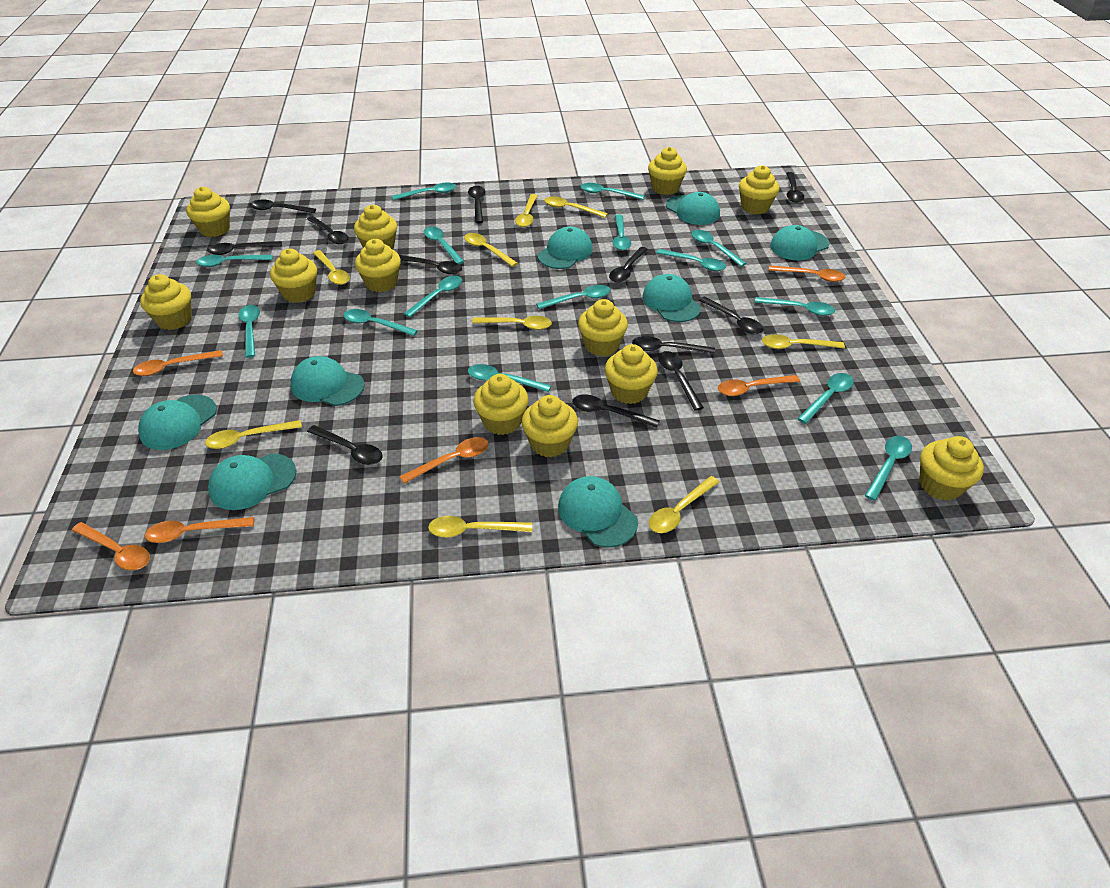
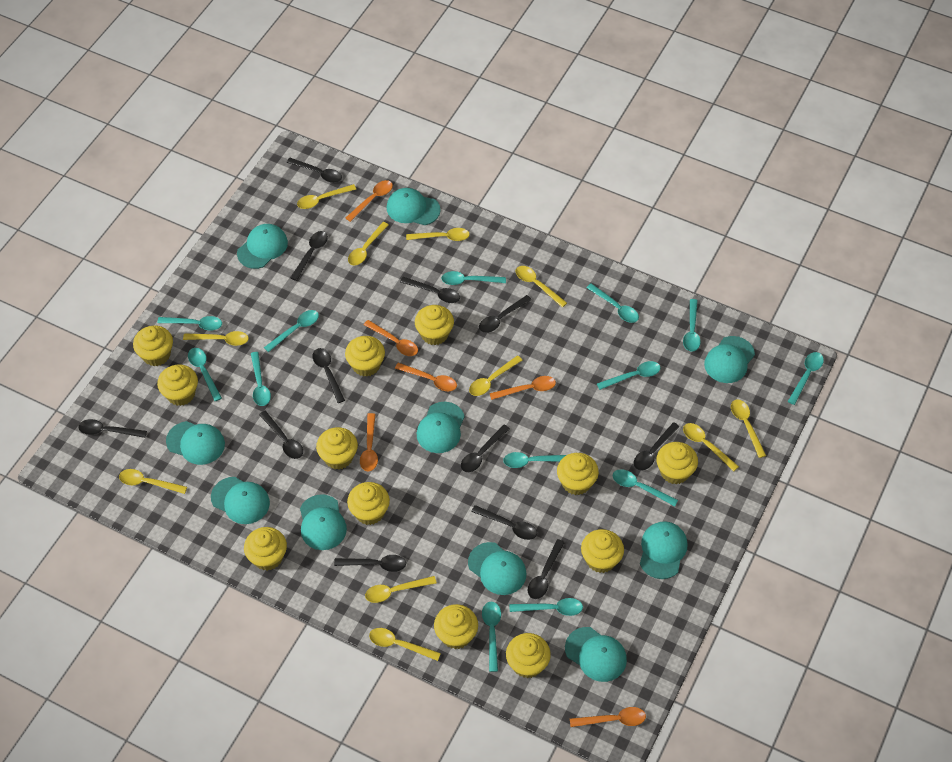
turquoise cap: [138,395,217,450] [208,453,296,510] [290,356,365,406] [538,226,593,269] [558,476,638,547] [642,274,701,322] [666,192,720,225] [770,225,829,261] = 8 -> [166,421,225,465] [211,477,270,524] [237,224,288,269] [300,494,347,550] [387,188,441,225] [417,402,465,453] [468,542,527,595] [565,627,627,682] [640,521,687,579] [704,336,755,383] = 10
turquoise spoon: [196,255,273,267] [239,305,260,358] [344,309,418,336] [392,183,456,200] [404,276,462,318] [424,227,464,264] [468,364,551,392] [536,285,611,309] [581,183,645,200] [612,215,631,251] [656,249,726,271] [691,230,747,267] [755,297,835,316] [797,373,854,424] [864,436,912,501] = 15 -> [157,316,222,330] [188,348,222,401] [251,352,271,406] [264,310,319,352] [441,271,506,285] [482,602,501,672] [503,452,566,468] [510,598,583,616] [586,283,639,323] [597,361,661,390] [613,469,678,506] [683,299,701,352] [788,352,824,405] = 13
yellow spoon: [205,420,302,449] [313,250,350,285] [428,516,532,538] [464,233,518,267] [472,316,552,330] [515,194,538,227] [544,196,608,218] [649,476,719,533] [762,334,845,349] = 9 -> [119,469,187,494] [183,331,249,346] [297,184,356,209] [348,222,389,266] [365,576,437,603] [369,628,441,661] [406,228,470,241] [469,355,522,396] [515,266,567,307] [683,423,739,471] [731,399,766,458] = 11

